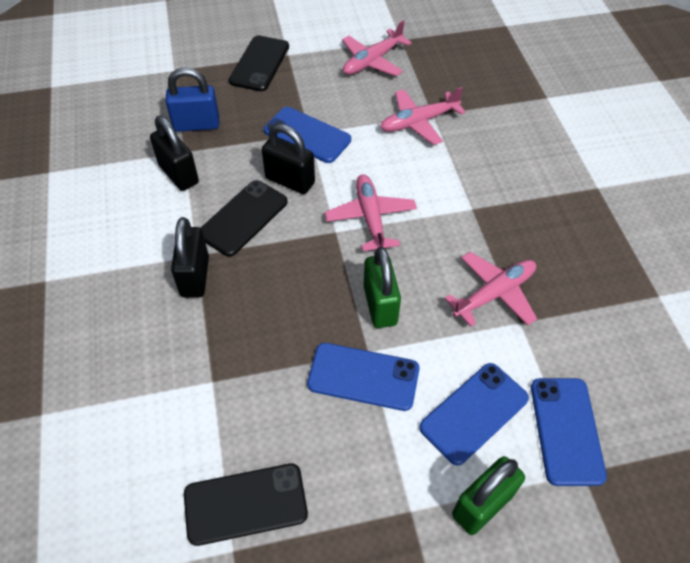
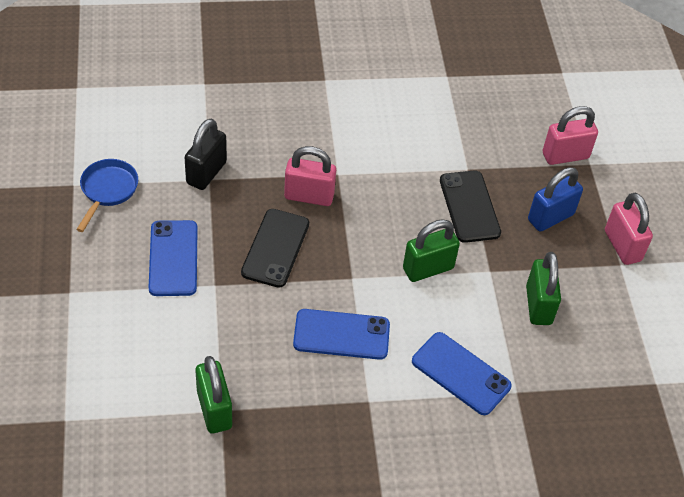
black padlock: [150,115,199,191] [171,217,209,298] [262,124,315,194] = 3 -> [184,119,227,190] = 1
black phone: [184,464,308,546] [201,180,288,257] [229,35,289,91] = 3 -> [241,209,309,288] [440,170,501,243] = 2
blue pan: none = 0 -> [76,159,138,232] = 1
blue phone: [264,107,351,163] [307,343,419,411] [419,363,529,465] [531,378,607,486] = 4 -> [149,220,198,296] [293,309,390,360] [412,332,512,415] = 3
green padlock: [363,247,401,328] [452,456,525,535] = 2 -> [195,356,232,433] [403,219,460,282] [526,252,561,325] = 3
pink padlock: none = 0 -> [284,146,336,206] [543,106,598,165] [605,193,653,265] = 3
pink plane: [325,174,417,251] [342,20,412,76] [380,87,465,145] [444,252,537,327] = 4 -> none = 0

